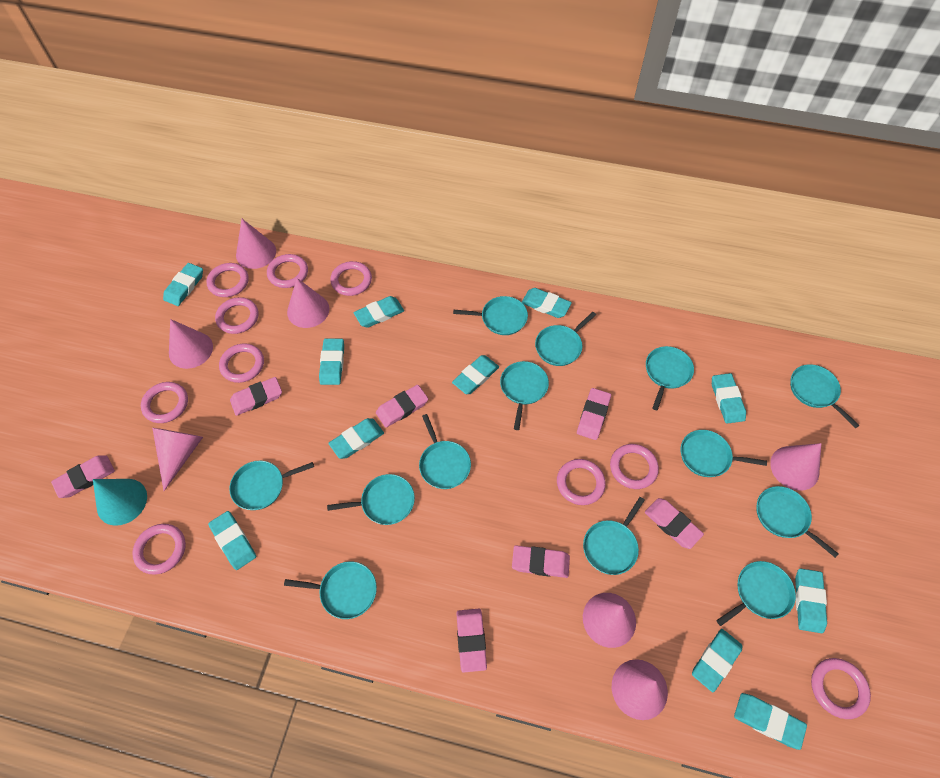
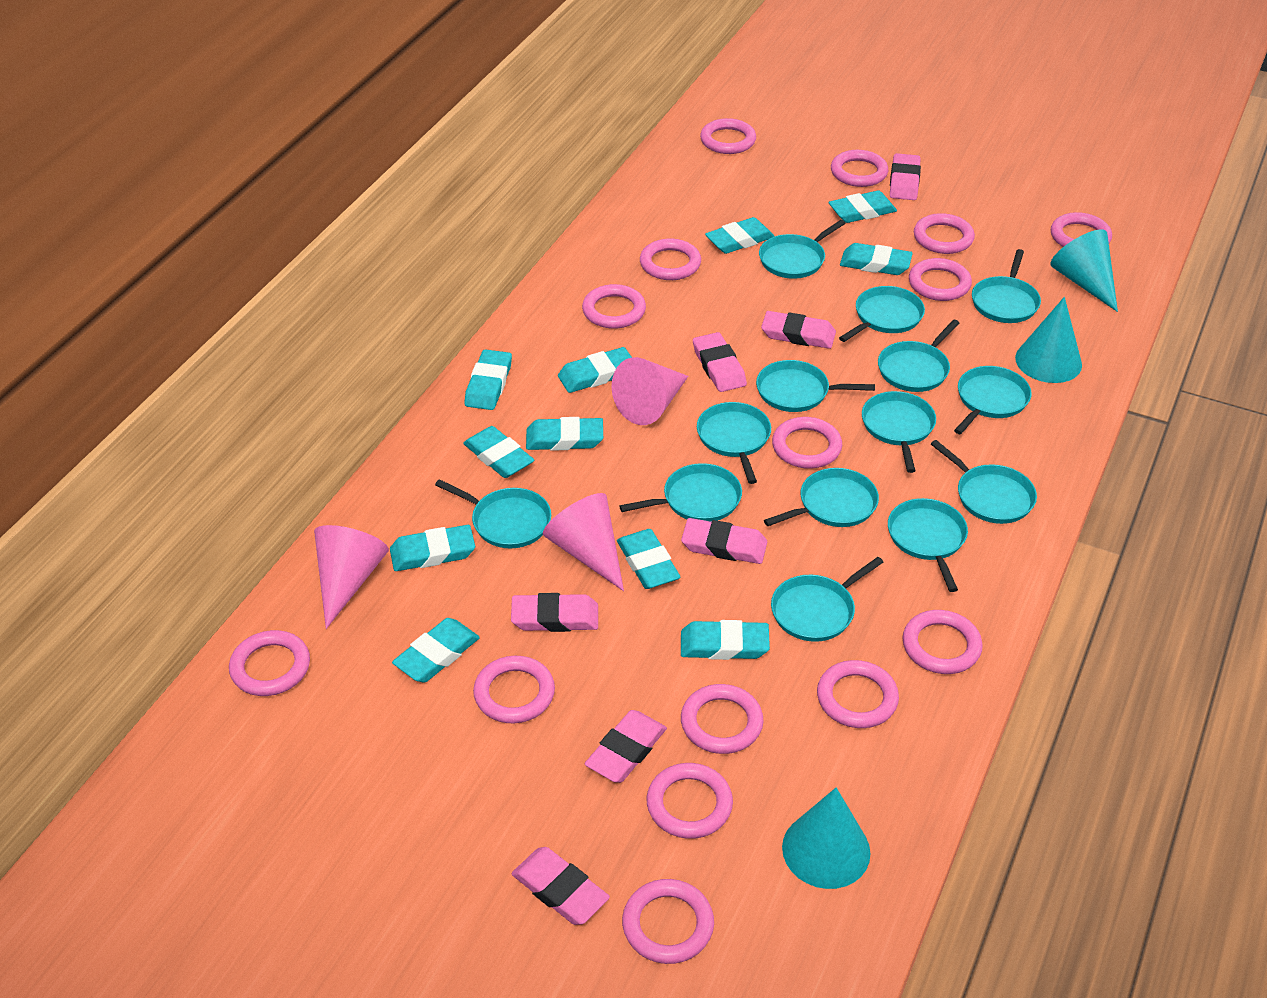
pink cone: [152,428,203,491] [169,319,213,369] [236,219,276,269] [287,278,329,328] [583,593,636,648] [612,659,668,720] [770,443,821,491] = 7 -> [314,525,389,629] [543,493,624,591] [611,357,688,425] = 3
pink ring: [132,524,186,575] [141,382,188,423] [206,263,249,297] [215,297,259,334] [219,343,264,383] [267,254,308,288] [330,261,372,296] [557,459,606,505] [610,444,659,489] [811,658,871,719] = 10 -> [229,630,310,696] [473,656,555,723] [582,284,646,329] [622,879,714,964] [640,239,701,280] [646,763,733,839] [681,684,764,754] [700,118,756,154] [772,417,842,469] [817,660,899,728] [831,150,888,187] [903,610,983,674] [909,258,972,301] [914,213,975,254] [1051,212,1112,247] = 15
turquoise cone: [93,479,147,526] = 1 -> [782,788,871,889] [1015,297,1082,383] [1050,230,1118,312] = 3
turquoise pan: [229,461,314,510] [284,561,377,619] [327,474,415,525] [419,414,471,489] [453,296,528,335] [500,361,549,430] [535,312,596,366] [583,497,645,575] [646,346,694,410] [681,430,767,477] [716,561,796,626] [756,486,839,558] [790,364,860,428] = 13 -> [435,479,551,548] [619,463,742,522] [697,402,771,484] [756,360,875,412] [759,220,846,279] [764,468,879,527] [771,557,884,642] [839,286,925,342] [862,391,936,473] [878,320,959,392] [888,498,968,592] [931,440,1037,524] [954,366,1031,434] [972,249,1041,323] = 14

